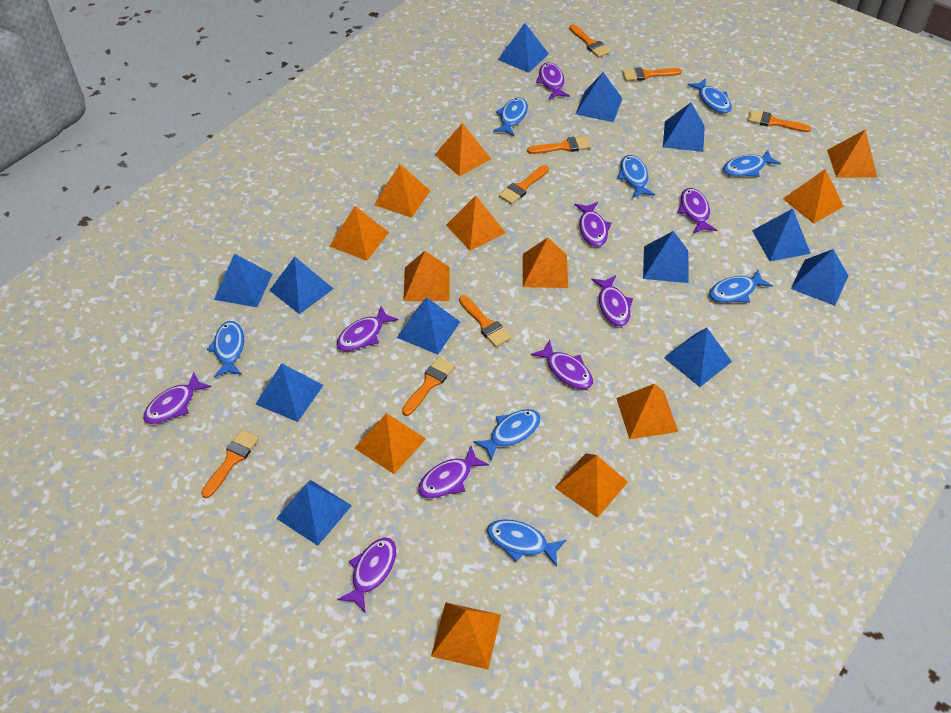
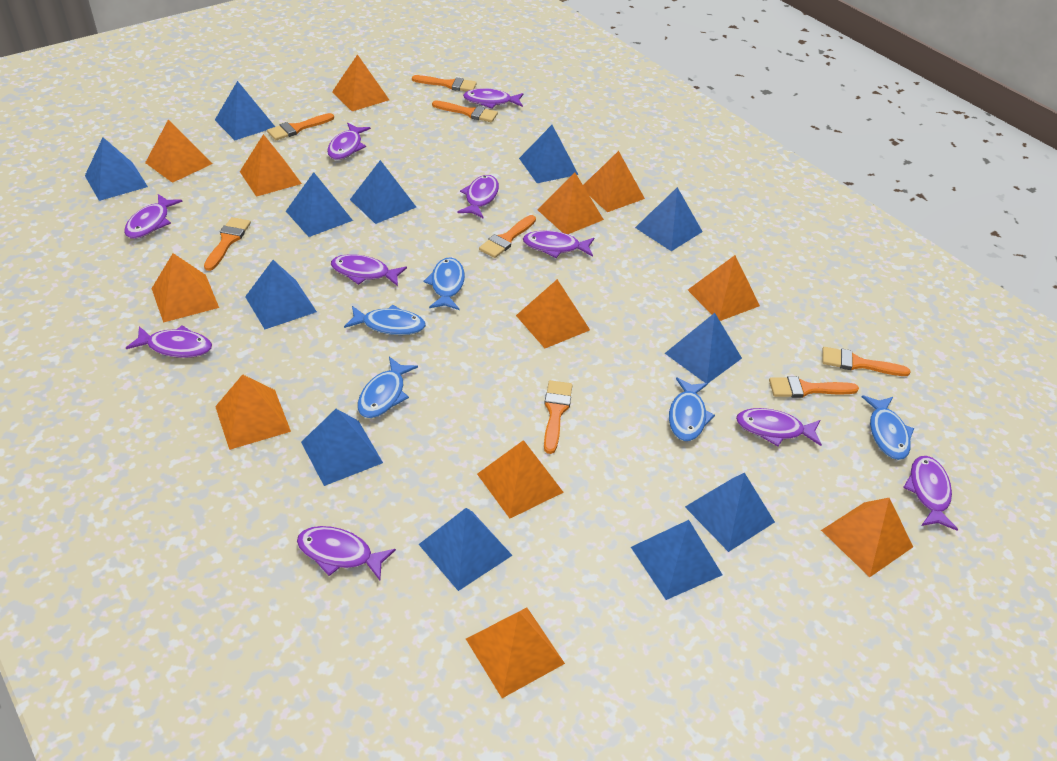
blue fish: [207,321,244,377] [473,409,541,461] [487,519,566,567] [493,98,528,136] [617,155,655,198] [688,78,732,113] [709,269,773,303] [723,150,781,177] = 8 -> [344,304,426,335] [358,357,418,418] [423,257,465,310] [669,377,715,441] [861,395,914,460] = 5
purple fish: [143,372,211,424] [337,306,399,351] [337,537,396,612] [418,446,489,498] [531,340,593,389] [536,63,570,99] [574,202,612,247] [591,275,633,326] [678,188,717,234] = 9 -> [124,194,183,239] [126,325,212,358] [297,526,396,580] [327,123,371,160] [331,254,407,286] [457,175,499,218] [463,88,523,109] [523,231,594,258] [736,408,822,446] [903,456,958,530] = 10

